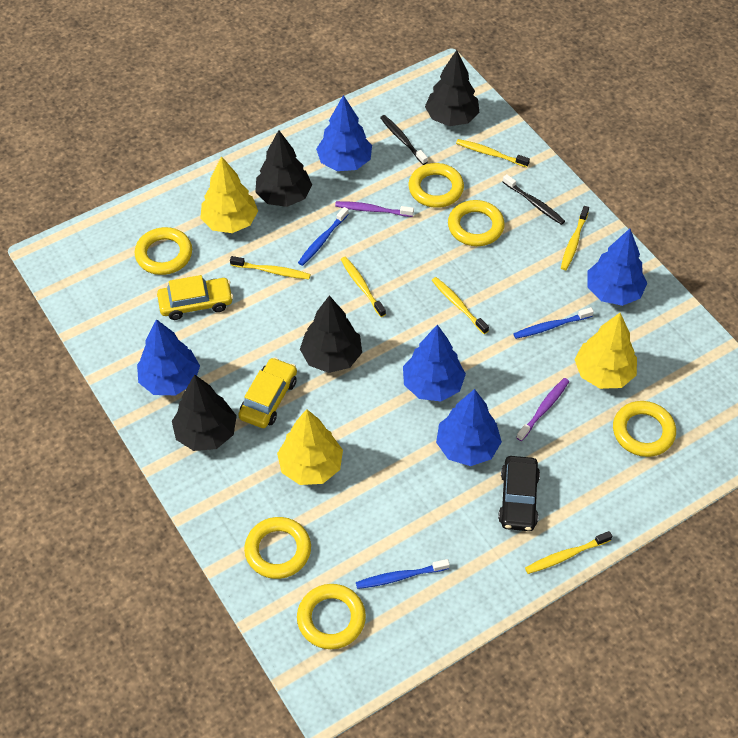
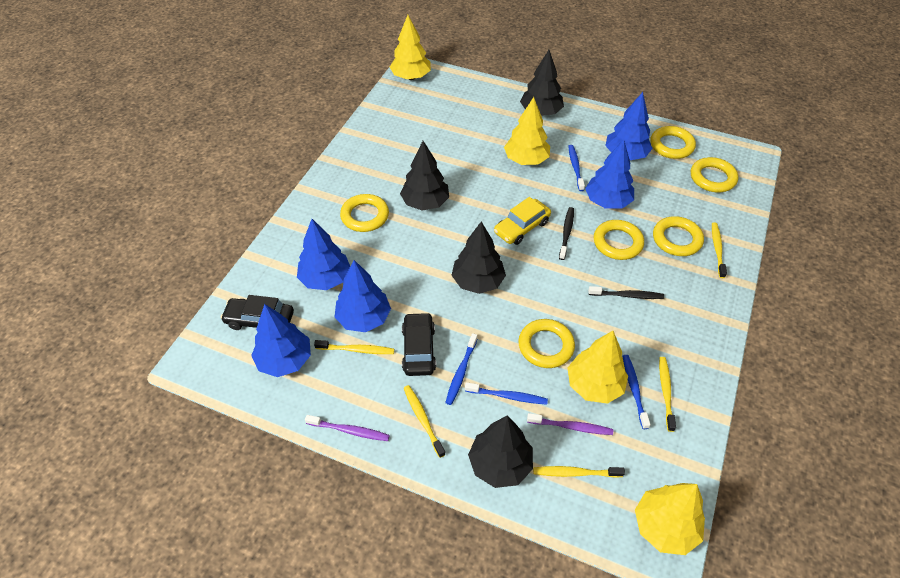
black car: [498,456,540,531] = 1 -> [221,295,294,330] [402,312,436,376] = 2
blue toothbrush: [298,207,349,266] [356,559,450,589] [513,307,594,339] = 3 -> [445,333,477,405] [465,382,548,405] [568,145,585,191] [622,355,650,429] = 4
yellow car: [157,275,233,320] [238,357,297,428] = 2 -> [494,197,551,245] = 1
yellow toothbrush: [230,256,311,279] [341,257,386,317] [432,277,489,334] [456,139,530,167] [525,531,612,574] [561,206,589,270] = 6 -> [314,340,394,354] [404,385,445,458] [533,466,625,478] [659,357,676,432] [712,222,727,278] = 5
yellow tree: [200,156,258,233] [277,409,343,485] [574,313,637,389] = 3 -> [390,15,431,80] [504,97,550,165] [568,331,628,404] [635,483,705,555] = 4

